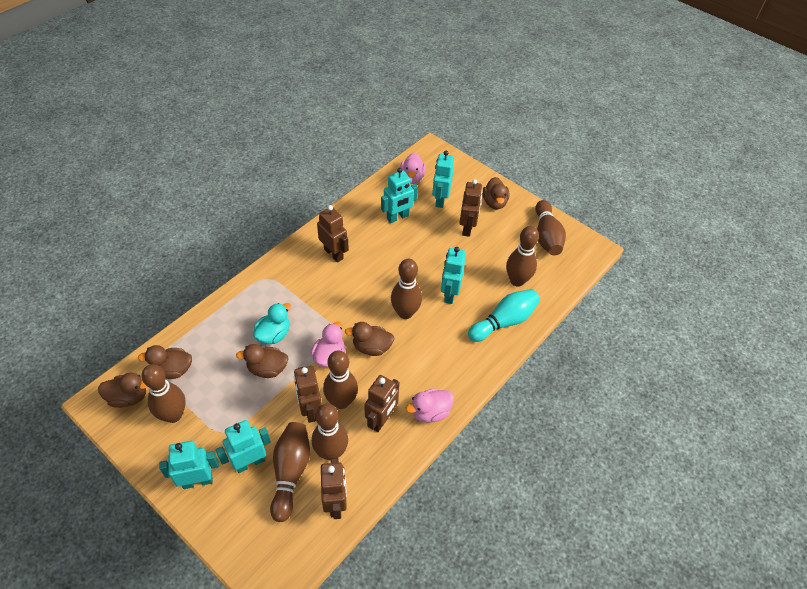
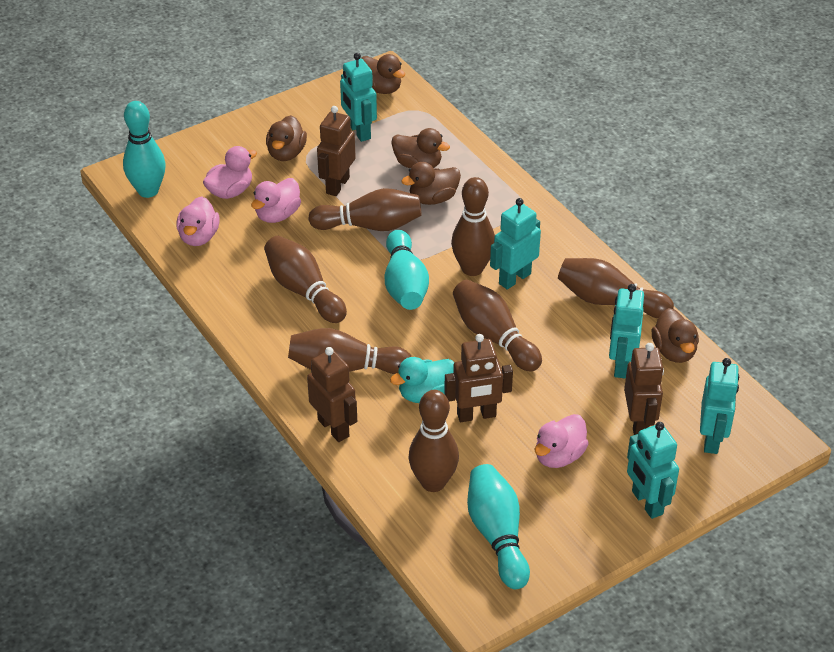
brown robot: [294,366,322,423] [317,205,349,263] [321,458,347,519] [364,375,399,432] [460,179,483,237] = 5 -> [307,347,357,442] [317,106,356,196] [444,334,513,422] [624,343,664,435] = 4
pink duck: [311,321,345,367] [400,153,426,184] [406,388,454,423] = 3 -> [176,196,220,246] [203,146,257,199] [251,178,301,223] [535,414,589,468] = 4
turquoise bowling pin: [468,289,540,342] = 1 -> [123,101,166,198] [384,230,429,310] [467,464,530,589] = 3

